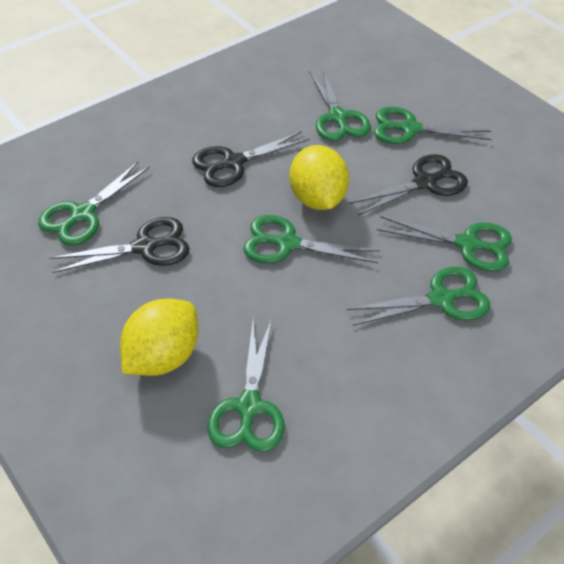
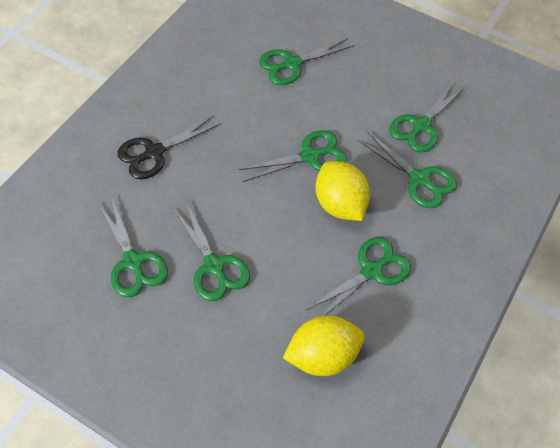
black scissors: [50,217,190,273] [192,131,310,187] [349,154,468,215] = 3 -> [117,115,221,179] = 1

